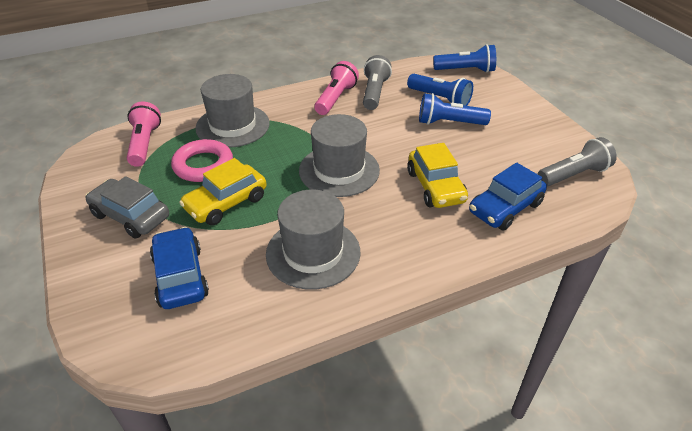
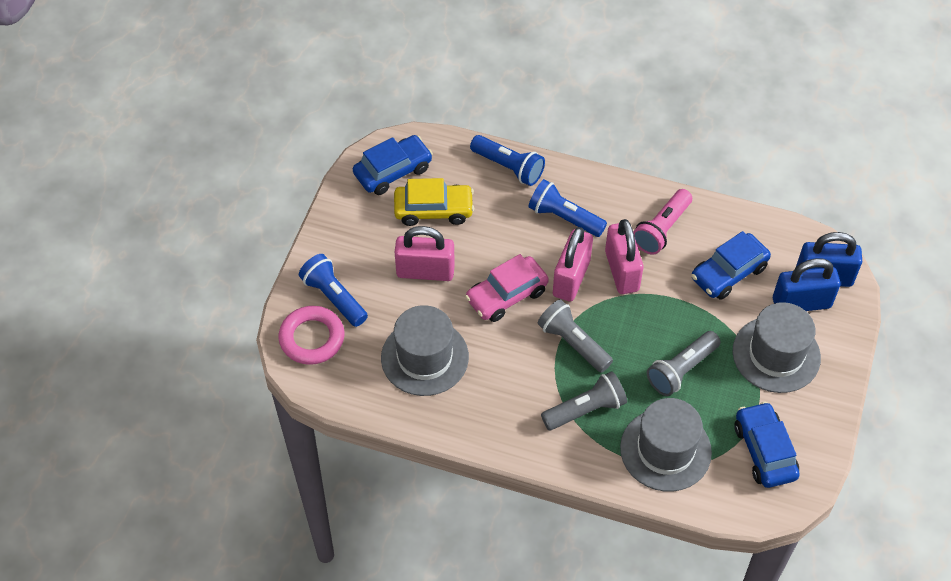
blue car: [150,227,209,309] [469,163,547,231] = 2 -> [353,135,433,195] [691,231,771,300] [734,401,800,488] = 3
blue padlock: none = 0 -> [773,258,841,311] [796,232,862,287] = 2
grey car: [85,176,169,238] = 1 -> none = 0
grey flashlight: [363,55,392,110] [538,137,617,187] = 2 -> [537,299,613,373] [541,371,627,430] [647,331,721,396] = 3
pink car: none = 0 -> [465,254,549,322] = 1
pink flashlight: [127,102,161,167] [314,61,359,115] = 2 -> [633,189,692,255] = 1
pink padlock: none = 0 -> [395,226,455,281] [553,227,593,302] [605,219,644,294] = 3
yellow car: [179,158,267,226] [407,143,468,208] = 2 -> [394,178,474,226] = 1

